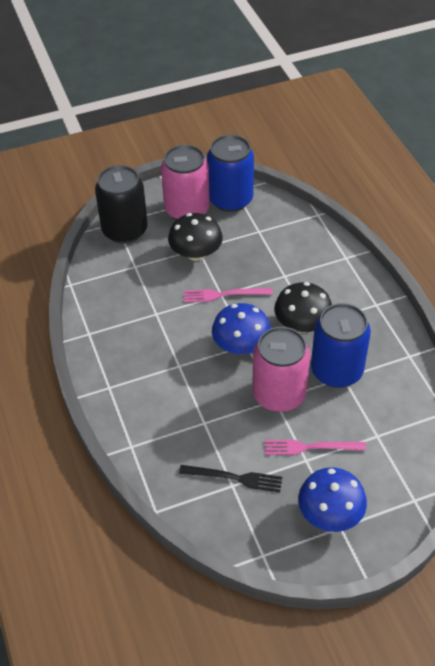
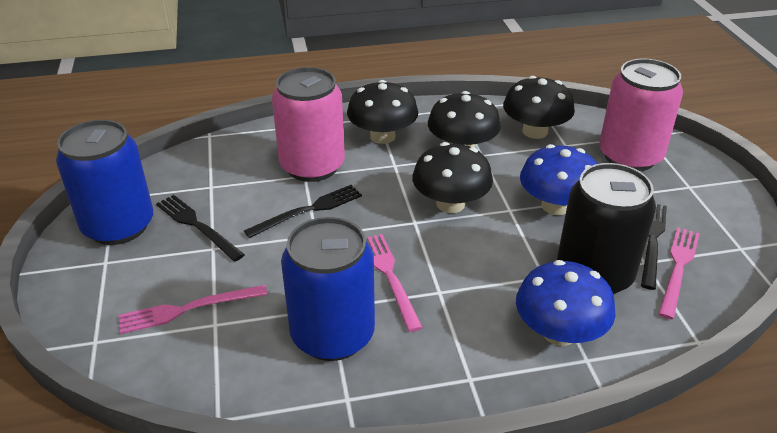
black fork: [179,465,282,492] = 1 -> [156,195,245,262] [244,185,362,238] [641,204,667,290] = 3
black mushroom: [168,213,223,261] [274,282,332,333] = 2 -> [347,80,418,144] [412,142,493,213] [428,91,501,148] [503,76,575,139] = 4
pink fork: [184,288,273,303] [265,440,366,455] = 2 -> [119,285,267,334] [367,234,423,332] [658,227,700,319] = 3

